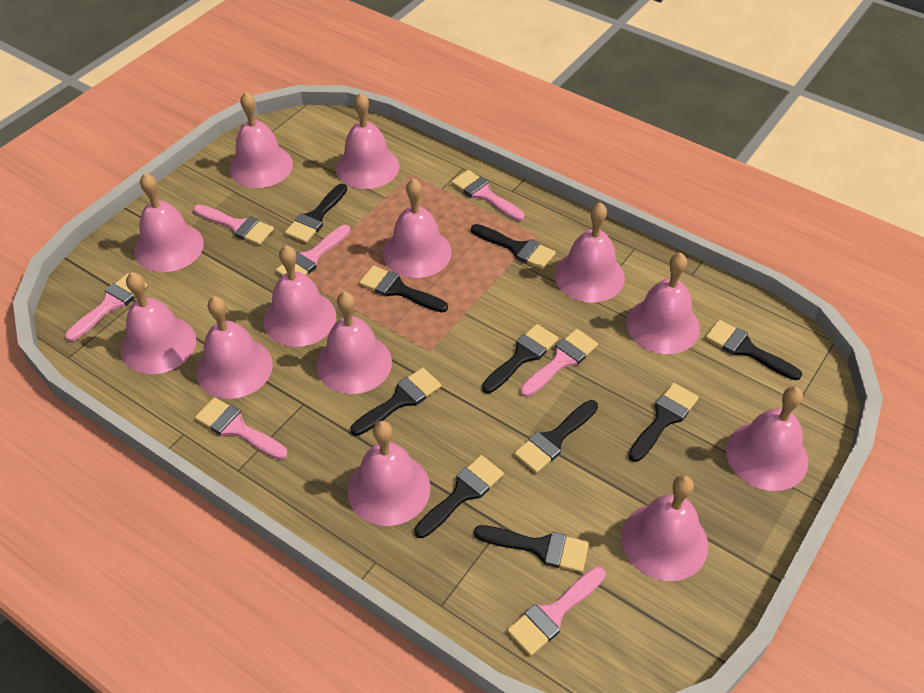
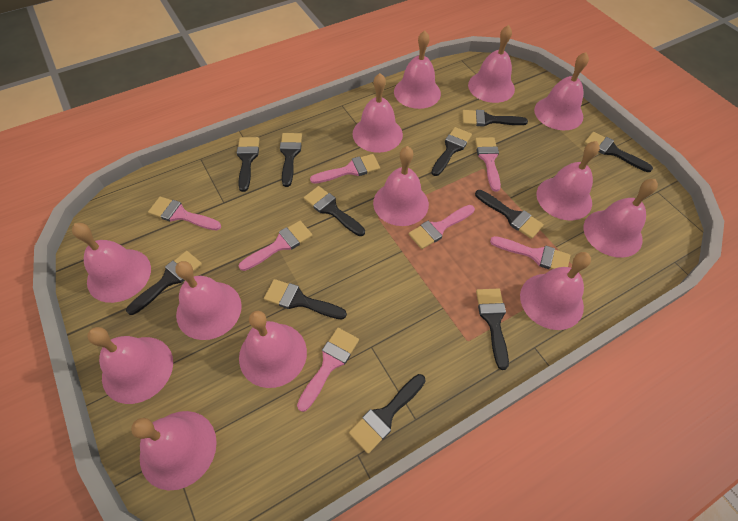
black brush: [285,184,347,243] [351,368,441,436] [359,265,448,313] [414,455,504,538] [471,224,556,270] [474,525,589,572] [482,324,559,393] [514,400,598,473] [628,383,699,462] [705,320,802,380] = 10 -> [126,251,202,315] [237,137,260,192] [264,279,347,319] [280,133,302,187] [304,186,365,236] [349,374,426,454] [431,127,472,176] [462,110,528,127] [475,190,544,239] [476,289,509,370] [584,132,653,172] = 11

